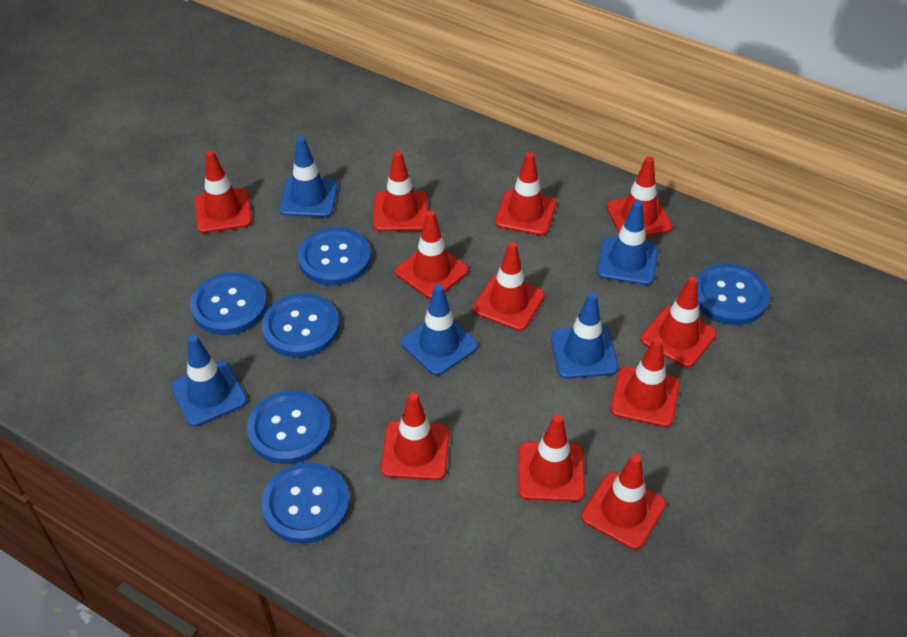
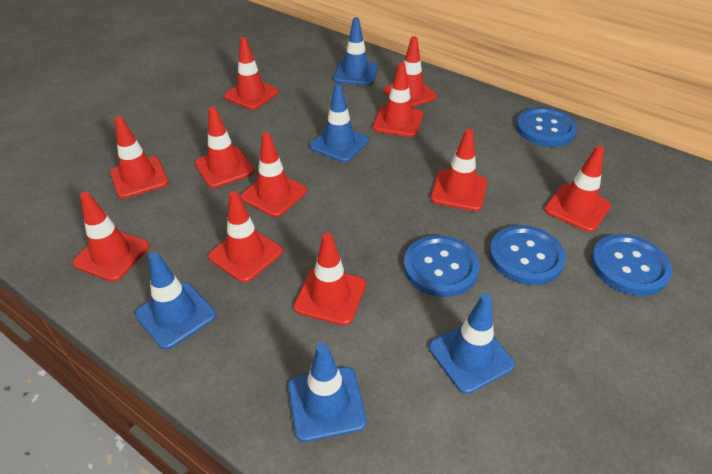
blue button: [190,272,267,335] [247,390,331,464] [261,462,350,544] [262,293,339,358] [298,227,371,286] [696,263,770,325] = 6 -> [404,235,480,297] [489,225,566,285] [516,107,577,147] [591,234,672,296] = 4

